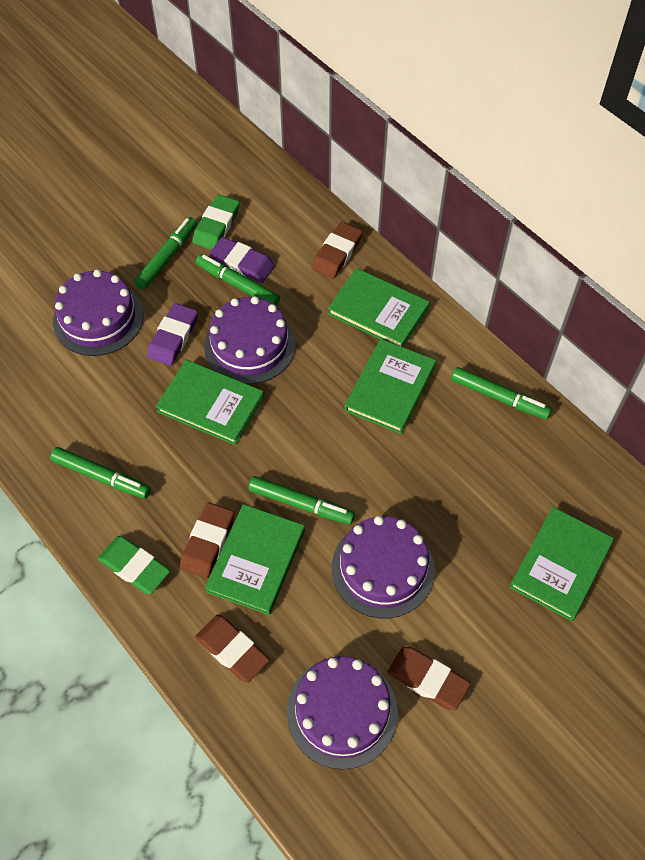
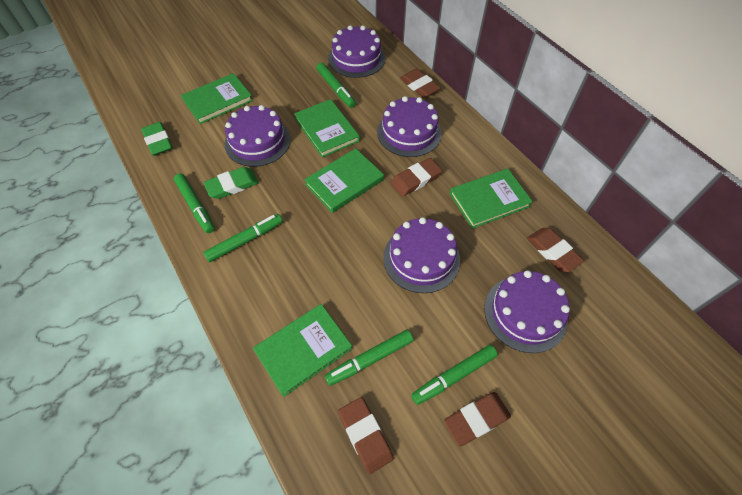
brown eraser: [180,503,234,578] [195,615,270,683] [312,222,363,279] [387,647,471,710] = 4 -> [338,397,394,474] [391,158,442,197] [400,69,441,98] [444,392,511,447] [527,228,584,272] = 5
purple cake: [53,269,143,356] [204,296,295,384] [287,656,398,769] [332,516,435,618] = 4 -> [225,105,291,167] [328,25,385,78] [377,96,442,157] [383,217,460,293] [484,270,570,353] = 5
purple eraser: [147,303,198,366] [209,237,275,283] = 2 -> none = 0

